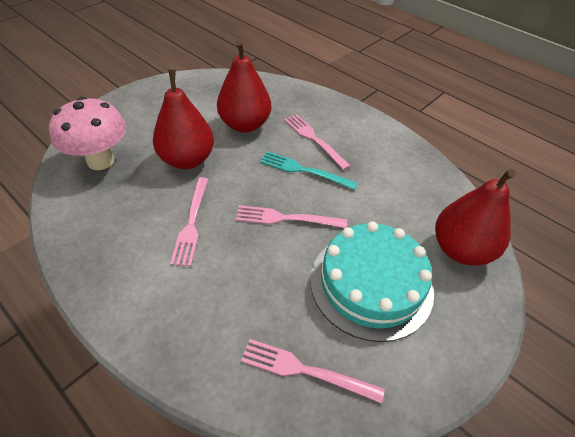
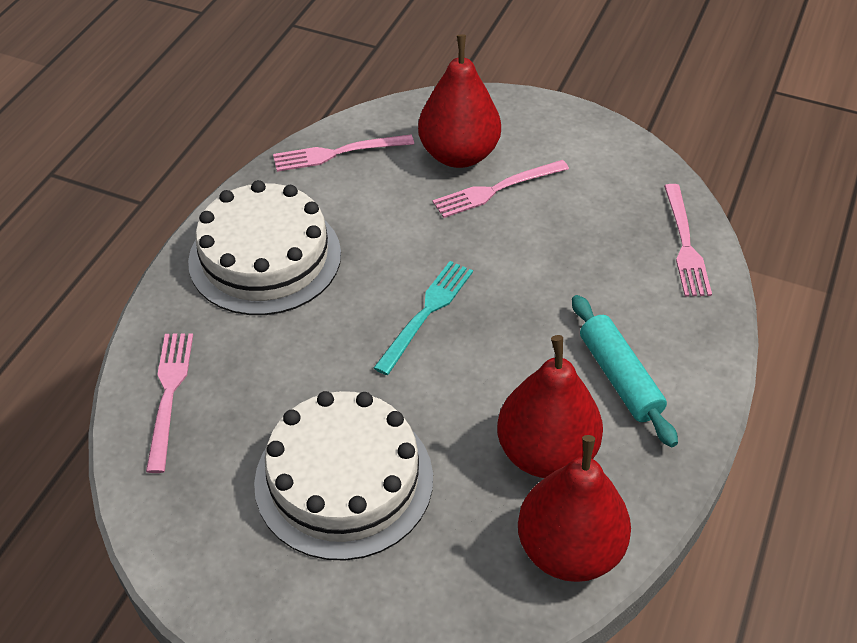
pink mushroom: [49,97,126,170] = 1 -> none = 0
turquoise cake: [310,221,434,342] = 1 -> none = 0
turquoise rolling pin: none = 0 -> [572,295,678,447] = 1
white cake: none = 0 -> [188,180,341,315] [254,391,433,561] = 2

